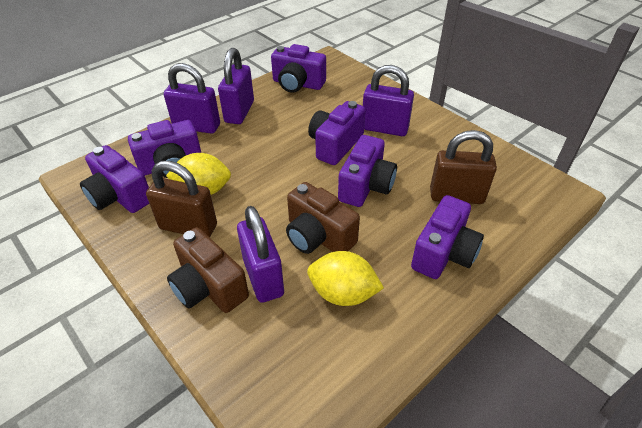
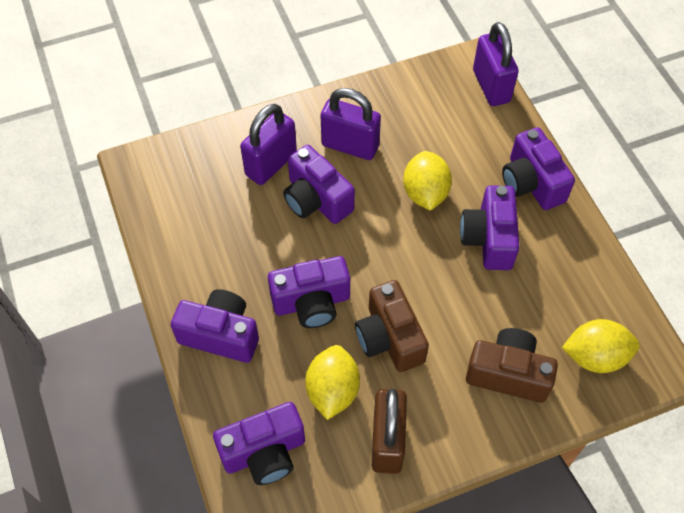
brown padlock: [146,161,217,237] [430,130,497,204] = 2 -> [372,389,407,474] = 1
purple padlock: [164,63,220,134] [218,48,254,124] [237,206,284,303] [363,65,414,136] = 4 -> [240,104,297,185] [321,88,381,160] [473,22,519,106] = 3
yellow lemon: [166,153,231,195] [307,251,384,306] = 2 -> [305,345,360,420] [403,151,452,211] [562,319,640,373] = 3

